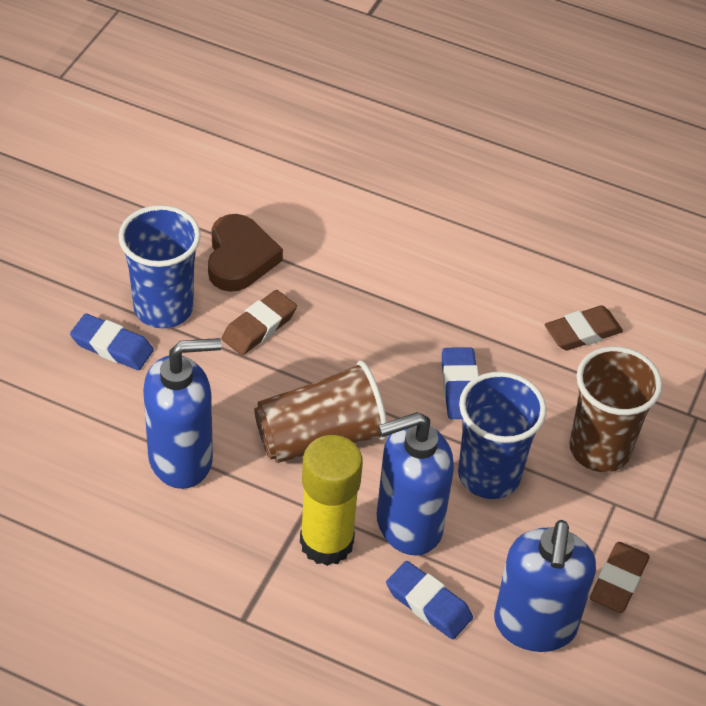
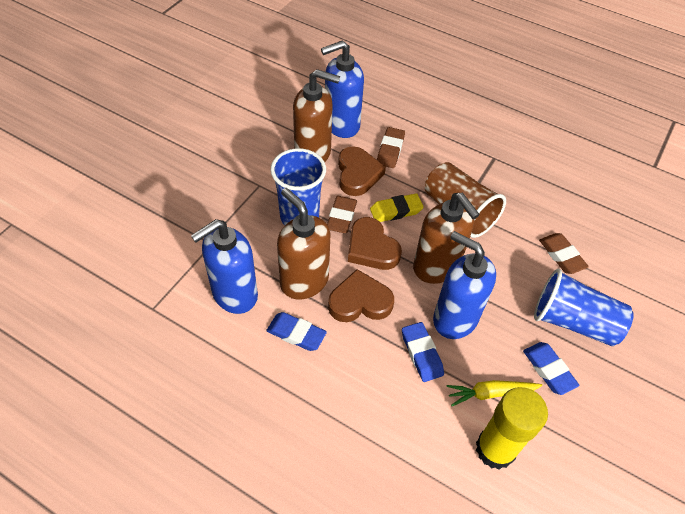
brown cup: [254,361,387,463] [569,346,663,472] = 2 -> [425,162,506,238] = 1
brown heart: [208,214,283,292] = 1 -> [328,269,394,322] [338,146,386,196] [348,217,402,270] = 3
brown soap dispenser: none = 0 -> [277,188,330,300] [293,69,340,162] [413,193,480,284] = 3
yellow carrot: none = 0 -> [446,380,542,406] = 1
yellow eraser: none = 0 -> [370,193,424,222] = 1

